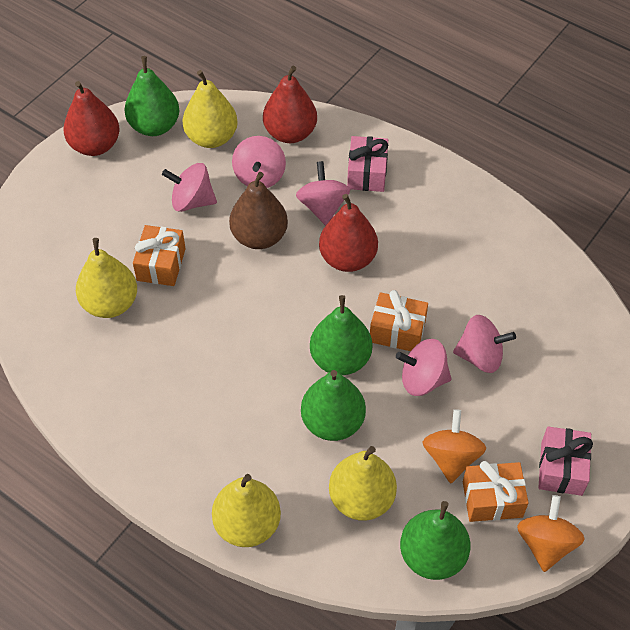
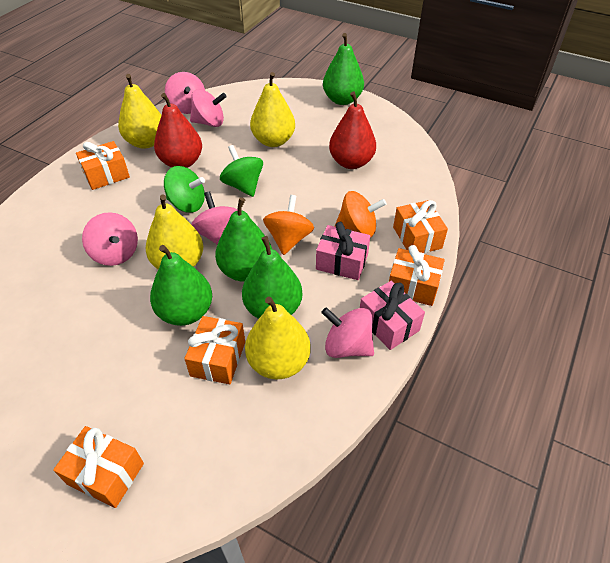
brown pear: [229,172,288,249] = 1 -> none = 0
green spinning top: none = 0 -> [164,166,205,213] [220,145,263,197] = 2
orange gift: [133,225,186,286] [370,290,428,351] [463,461,529,522] = 3 -> [53,426,144,508] [76,141,130,190] [184,316,245,384] [389,245,445,306] [393,200,448,253] = 5
red pear: [63,81,120,156] [263,66,317,143] [319,194,378,272] = 3 -> [154,93,202,168] [329,92,376,169] = 2

